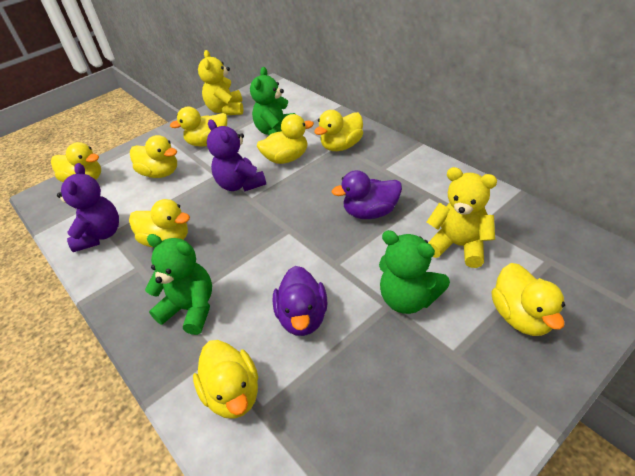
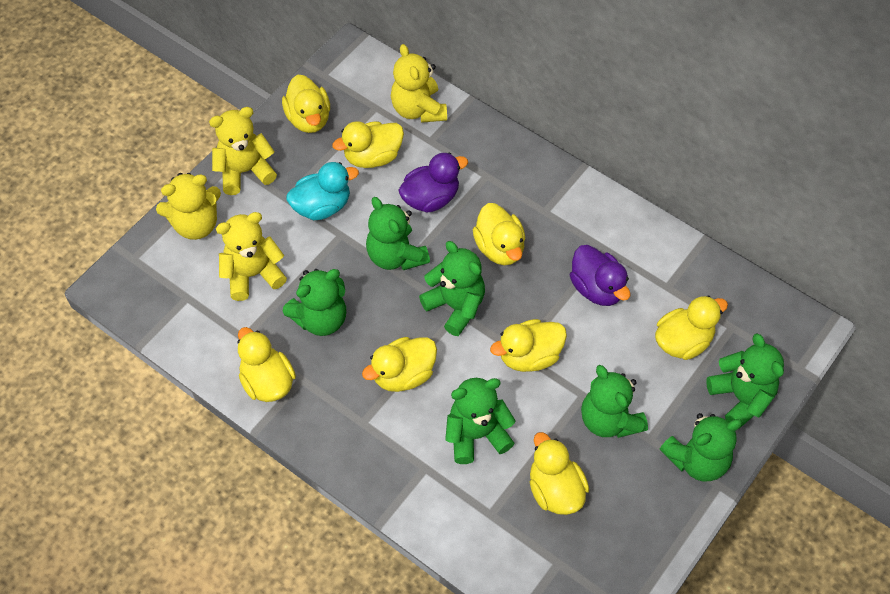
green teddy bear: [145,234,212,335] [250,67,295,135] [379,230,450,314] = 3 -> [283,269,346,336] [366,197,430,270] [419,241,485,336] [445,378,516,464] [581,365,648,438] [660,413,742,481] [706,333,784,428] = 7
purple teddy bear: [57,163,119,252] [207,120,266,191] = 2 -> none = 0
turquoise duck: none = 0 -> [286,162,359,220] = 1
yellow teddy bear: [198,50,243,115] [427,167,497,268] = 2 -> [156,173,221,240] [209,107,277,195] [216,212,287,301] [391,44,447,123] = 4

